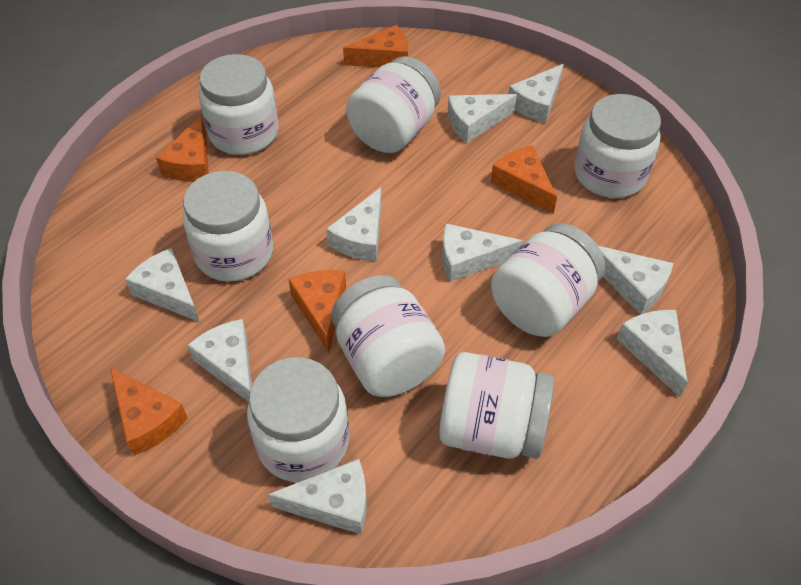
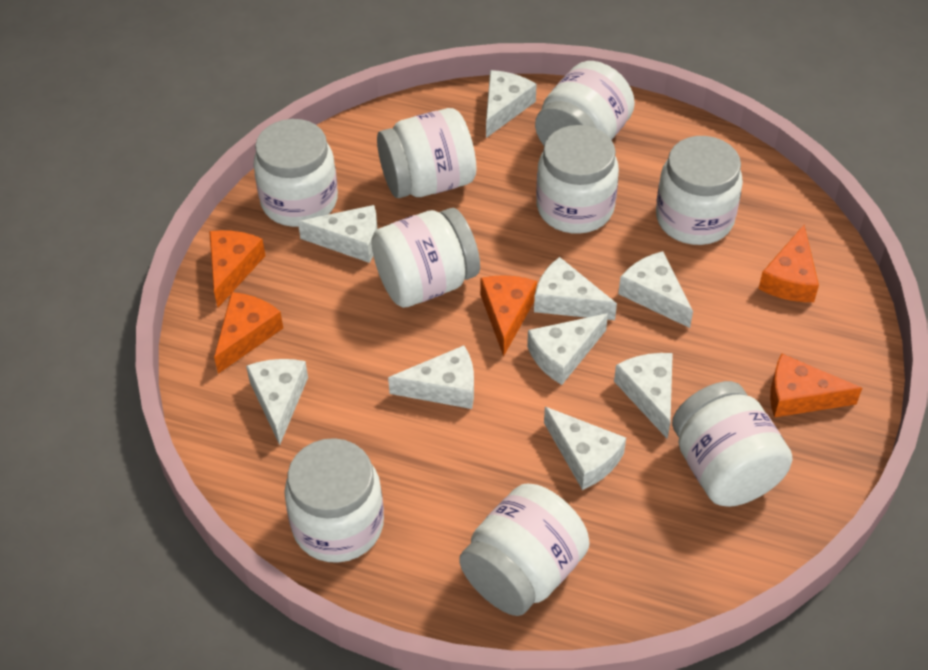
white jar: [183,171,273,282] [199,54,279,155] [247,357,349,482] [331,275,445,397] [346,56,441,153] [439,352,554,459] [491,223,605,337] [574,94,661,198] = 8 -> [253,119,338,227] [284,438,384,563] [371,208,480,308] [377,108,476,198] [459,483,590,616] [535,61,635,145] [536,125,619,234] [656,136,743,245] [672,381,793,507] = 9

